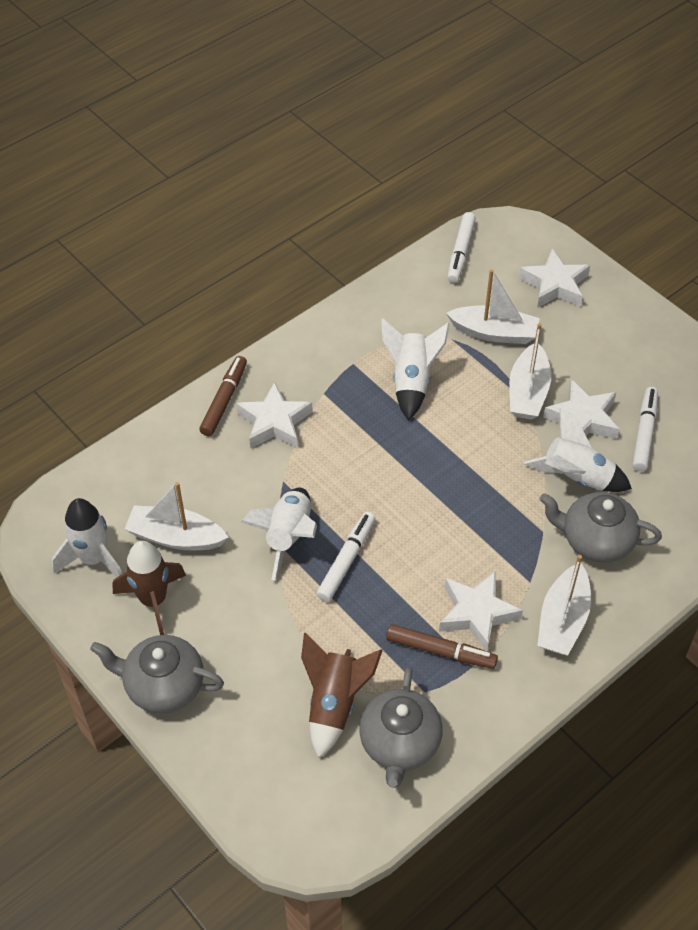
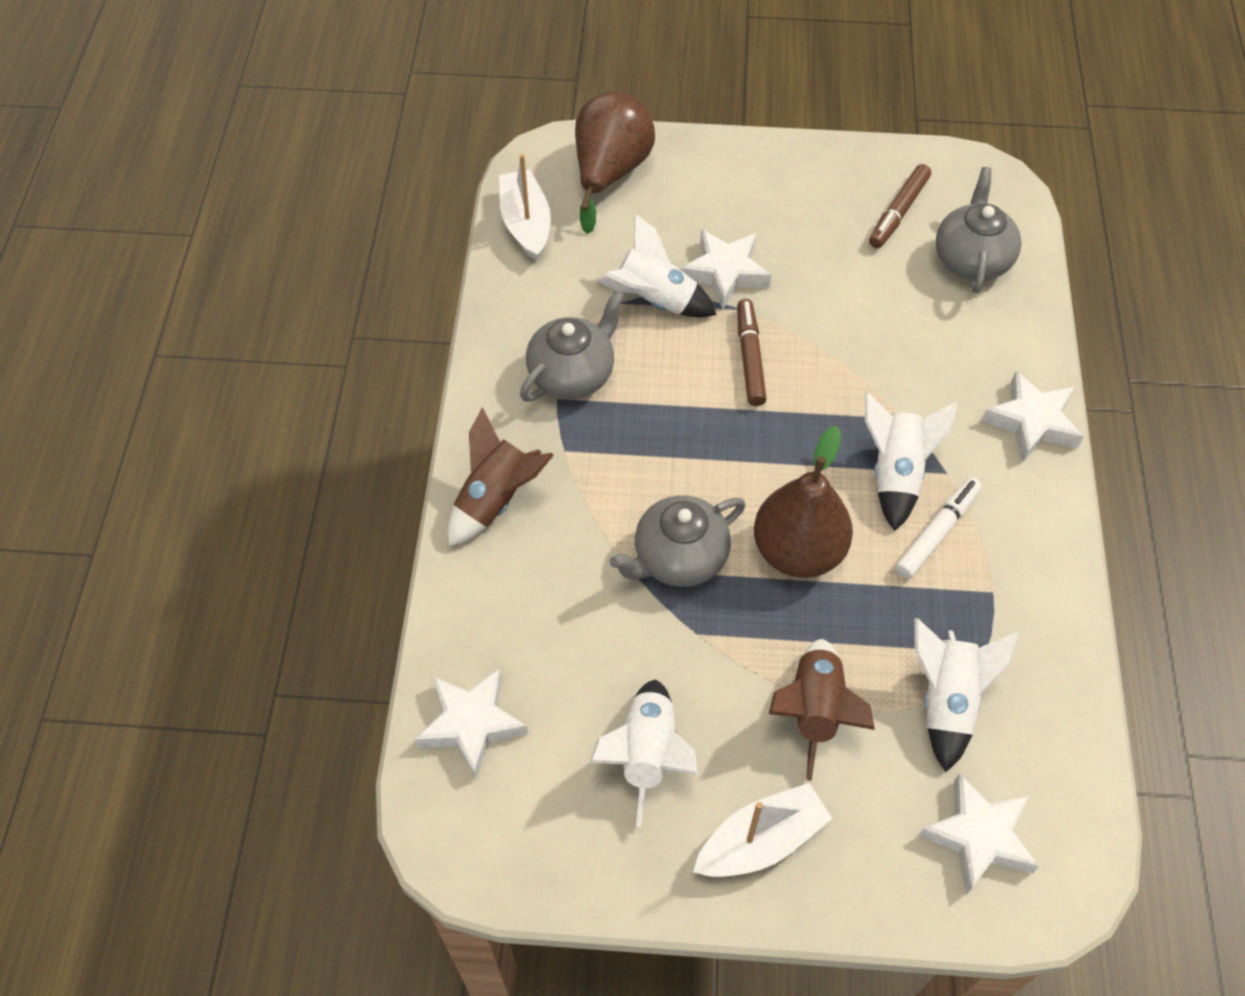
brown pear: none = 0 -> [575,92,655,234] [754,425,853,578] = 2
white boat: [125,482,229,550] [446,269,540,344] [509,323,551,420] [537,555,591,656] = 4 -> [499,154,551,261] [693,783,832,877] = 2
white marker: [316,512,375,602] [448,212,476,283] [633,387,658,471] = 3 -> [896,477,982,579] = 1

